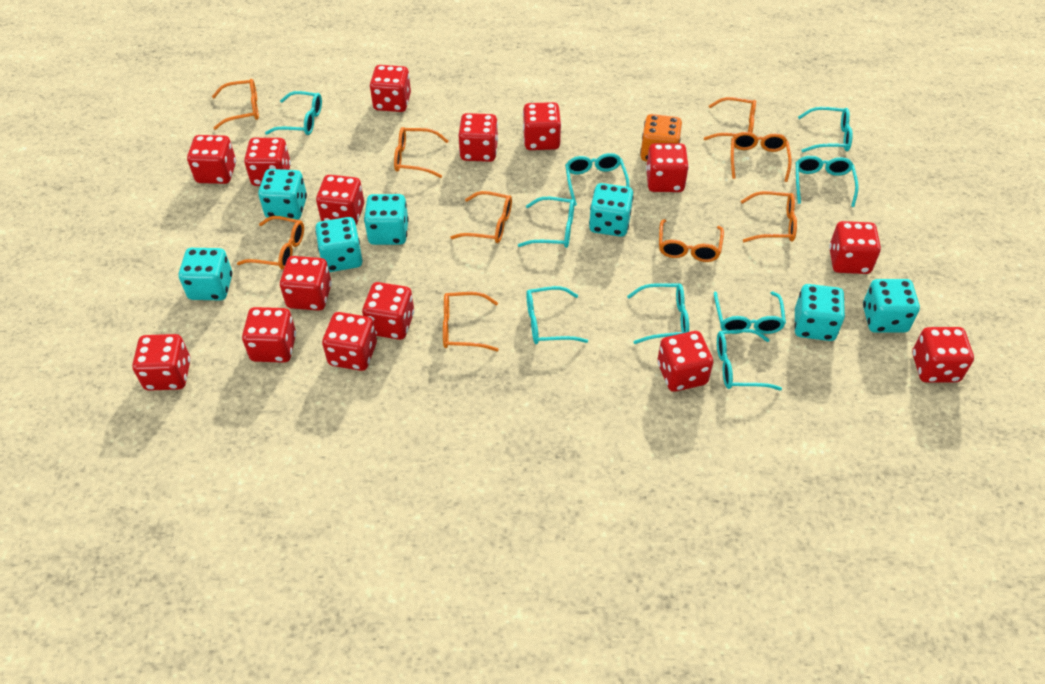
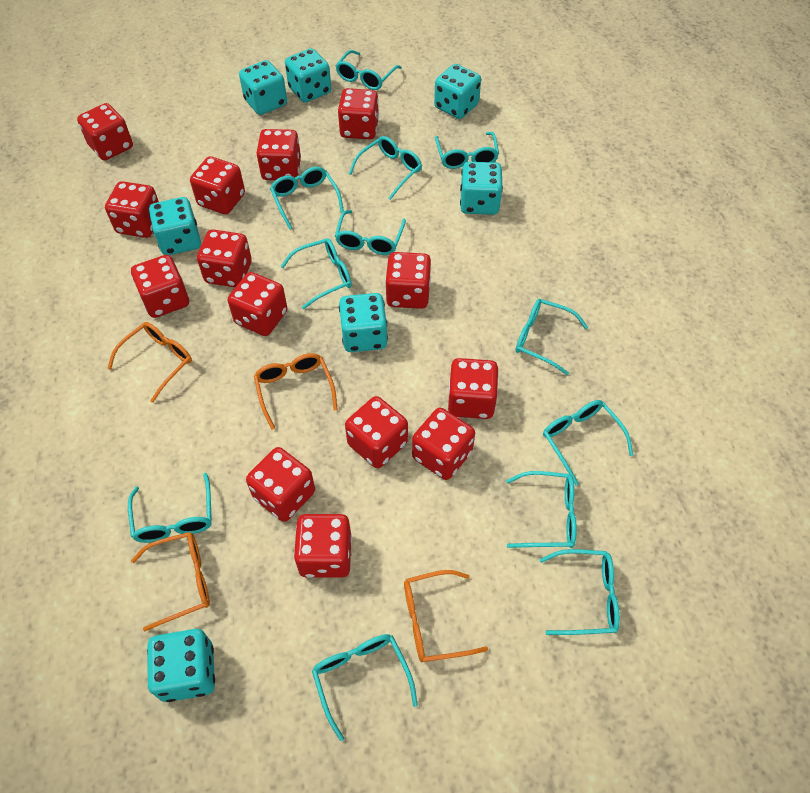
orange dice: [640,114,682,162] = 1 -> none = 0
orange glasses: [212,79,259,130] [237,216,304,270] [394,127,449,178] [443,292,499,351] [450,191,512,243] [659,219,724,262] [704,97,756,140] [731,132,792,182] [741,191,797,242] = 9 -> [107,322,192,403] [131,532,210,631] [254,353,338,430] [404,570,488,662] = 4
red dice: [132,334,191,391] [187,135,236,184] [242,307,296,363] [244,138,291,186] [280,256,332,311] [316,175,364,225] [322,312,377,371] [362,282,414,340] [370,65,411,112] [459,113,498,162] [523,102,561,150] [646,143,689,192] [657,331,713,392] [829,221,881,274] [912,327,974,383] = 15 -> [77,103,133,161] [105,181,159,238] [131,255,189,318] [190,156,245,215] [197,229,252,287] [228,272,287,336] [246,447,315,522] [256,129,301,180] [294,514,352,578] [338,88,379,139] [345,396,408,468] [385,252,431,309] [412,408,475,480] [448,358,499,419] = 14
turquoise glasses: [265,91,322,135] [518,197,575,248] [526,286,588,344] [565,153,630,206] [627,283,689,344] [714,292,786,334] [717,329,782,391] [796,156,859,207] [798,107,853,153] = 9 -> [128,473,212,543] [270,167,344,230] [281,238,352,309] [312,634,418,741] [335,50,402,90] [335,210,406,255] [349,136,422,200] [435,132,499,169] [506,471,577,548] [516,299,588,375] [539,549,620,635] [543,400,633,485] = 12

